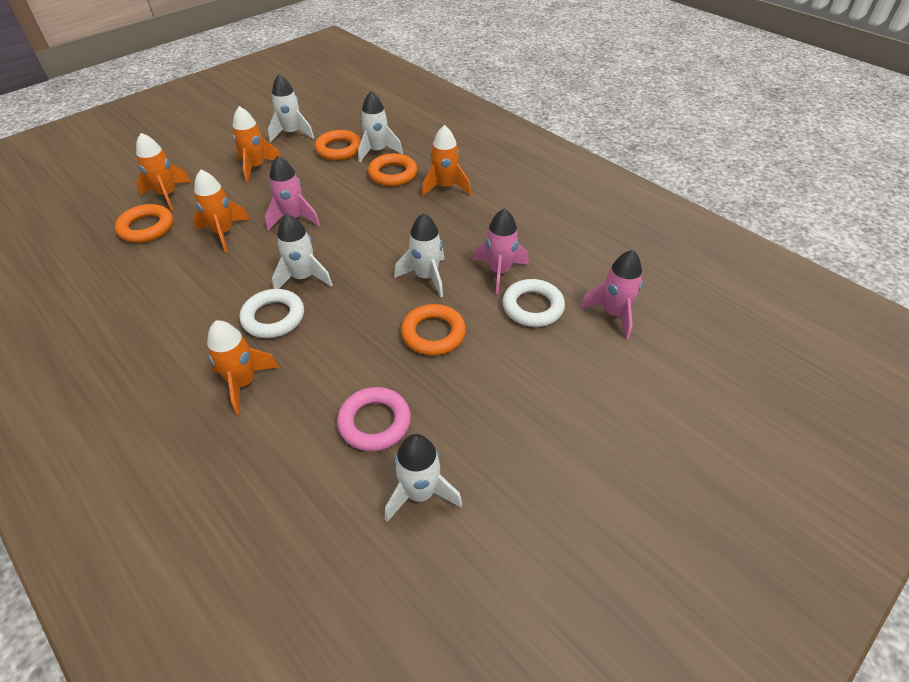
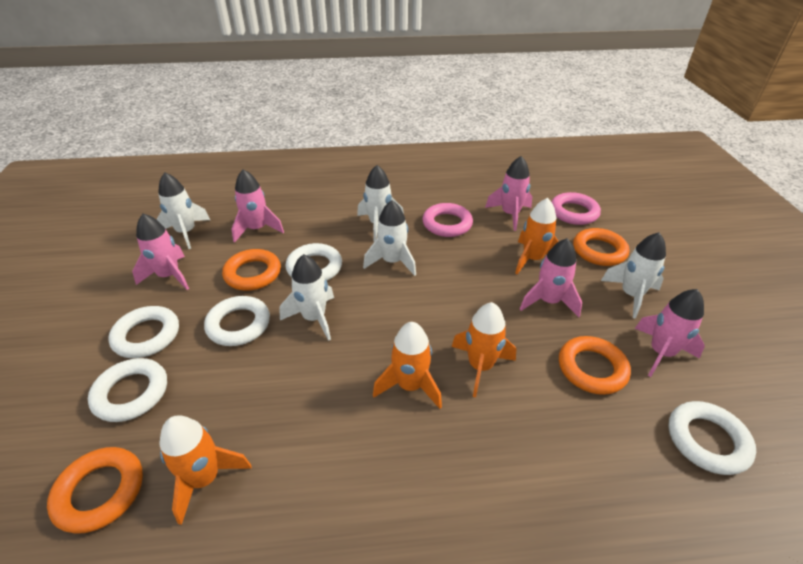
orange rocket: [136,133,191,211] [193,170,250,252] [207,320,279,415] [233,106,281,183] [422,125,471,197] = 5 -> [159,415,252,525] [373,322,442,409] [452,302,516,397] [515,198,559,274] = 4
pink ring: [337,387,411,451] = 1 -> [423,203,473,237] [551,192,601,225] = 2
pink rocket: [265,156,320,231] [473,208,529,295] [580,250,643,339] = 3 -> [132,214,189,290] [232,169,284,243] [485,156,532,231] [520,238,582,317] [634,289,705,377] = 5
white ring: [239,289,304,338] [502,279,565,327] = 2 -> [88,358,167,422] [108,306,179,358] [204,296,270,346] [285,243,342,280] [668,401,756,475] = 5

